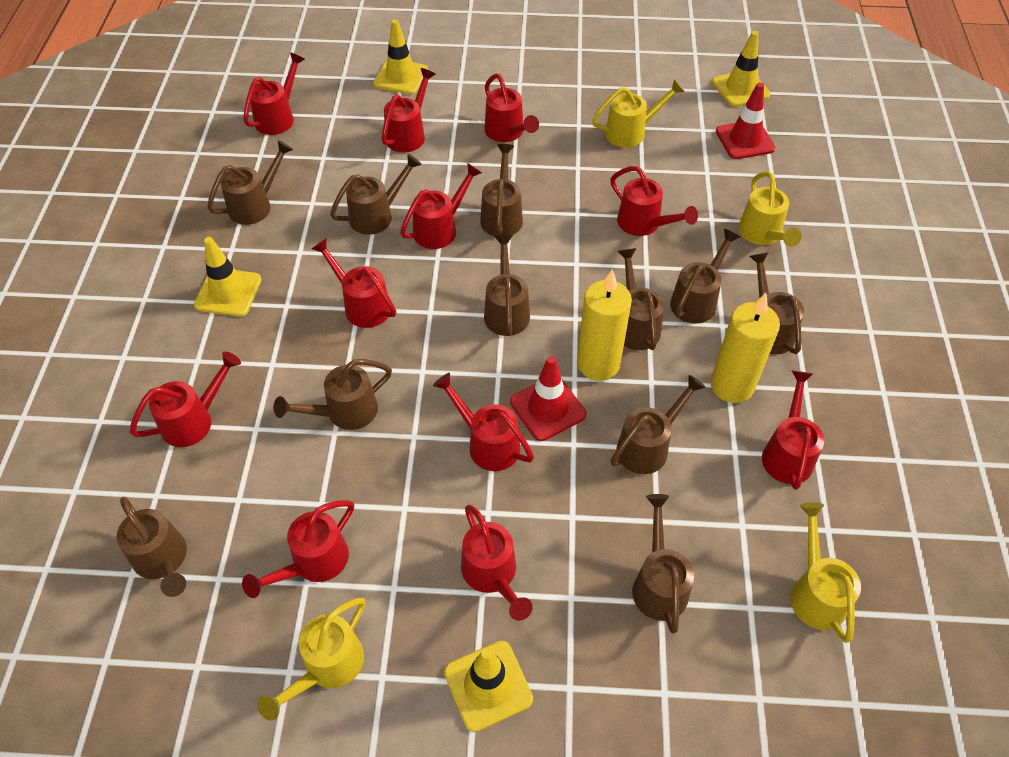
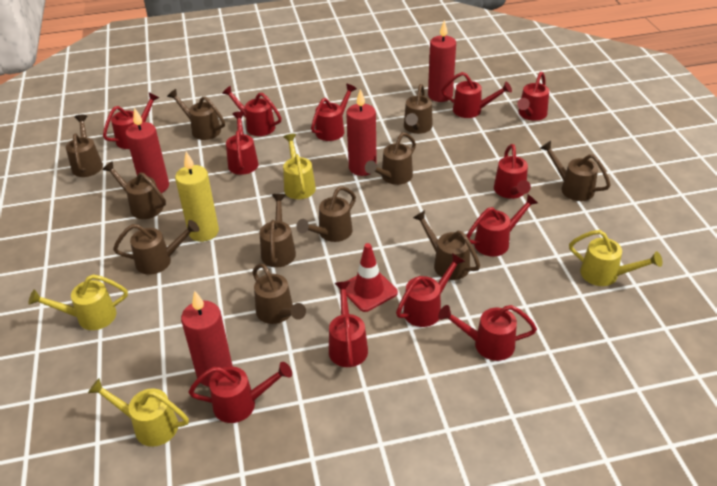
red candle: none = 0 -> [125,108,169,193] [181,291,233,387] [346,89,377,176] [428,20,456,102] = 4
red traffic cone: [510,356,586,441] [716,82,776,159] = 2 -> [346,243,398,312] = 1
red watering can: [130,351,241,447] [242,500,354,598] [243,52,305,135] [312,238,396,328] [381,68,436,153] [401,163,482,249] [433,373,534,471] [461,504,533,621] [484,74,539,142] [610,166,698,236] [762,371,824,490] = 11 -> [103,92,159,149] [189,362,292,423] [222,86,282,136] [226,112,259,175] [311,84,357,141] [329,281,368,367] [396,253,465,327] [438,305,537,361] [441,72,512,118] [467,194,538,256] [494,144,531,199] [517,72,549,121] = 12
yellow candle: [577,269,632,381] [711,293,780,403] = 2 -> [175,152,219,242] = 1
yellow traffic cone: [194,237,262,317] [373,19,428,95] [444,641,533,732] [712,31,771,107] = 4 -> none = 0

